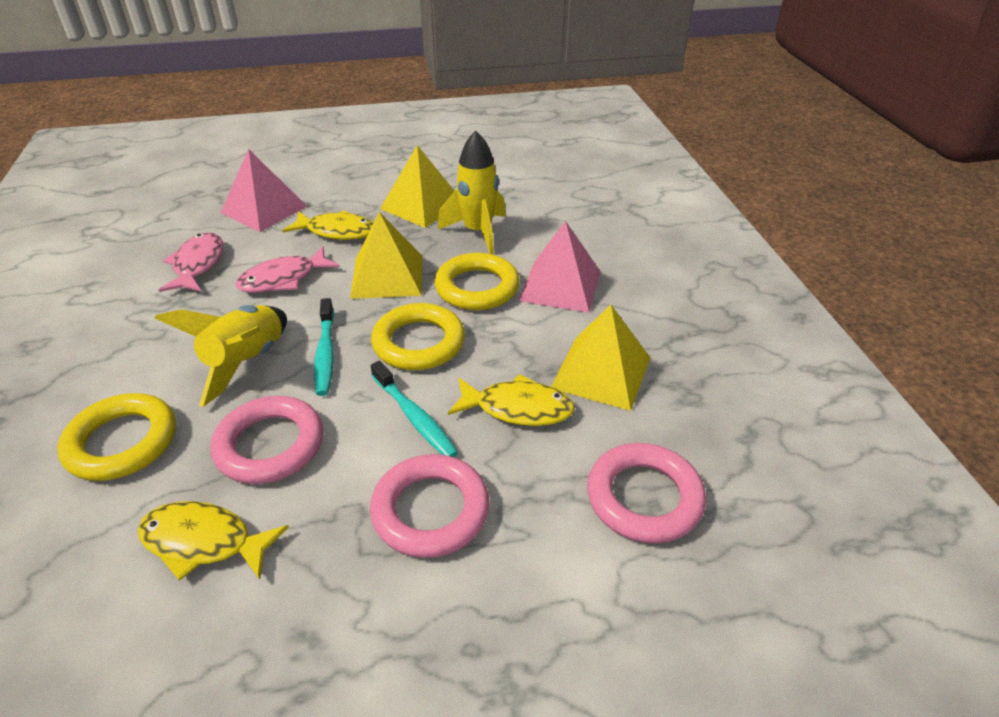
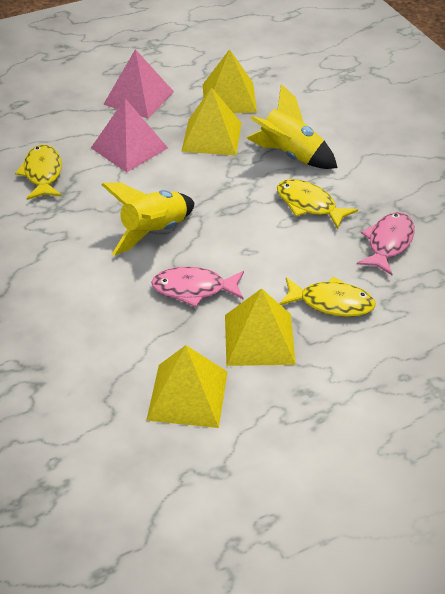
pink ring: [211,396,323,484] [370,454,490,558] [587,443,706,543] = 3 -> none = 0
turquoise toothbrush: [314,298,334,396] [371,361,458,457] = 2 -> none = 0
yellow pyramid: [350,212,422,299] [380,145,455,228] [551,305,650,411] = 3 -> [146,345,227,428] [181,87,242,156] [203,49,257,113] [225,288,296,366] = 4
yellow ring: [57,393,176,481] [371,303,465,370] [435,253,520,310] = 3 -> none = 0

